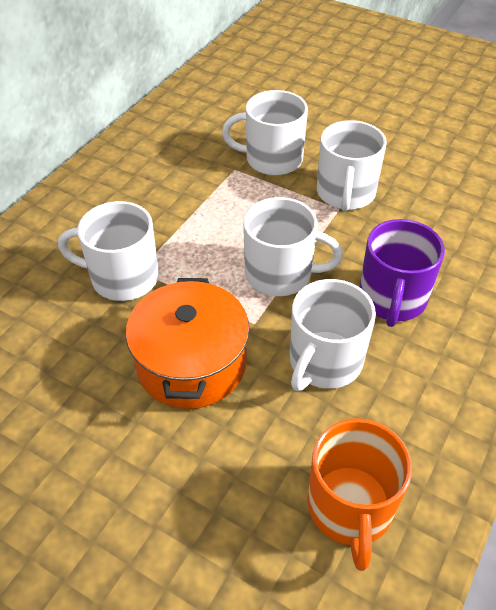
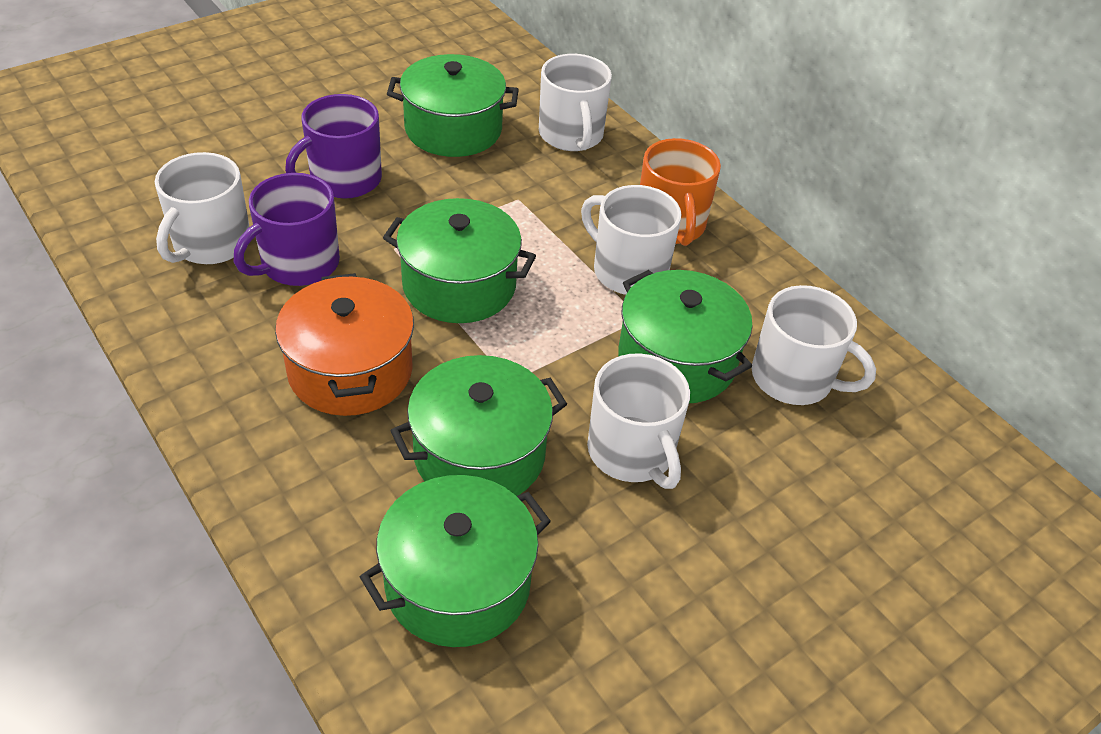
green pot: none = 0 -> [360,475,551,647] [383,198,536,323] [387,54,519,157] [390,355,567,496] [618,270,752,403] = 5
purple mug: [360,219,445,327] = 1 -> [234,173,340,286] [285,94,382,199] = 2

